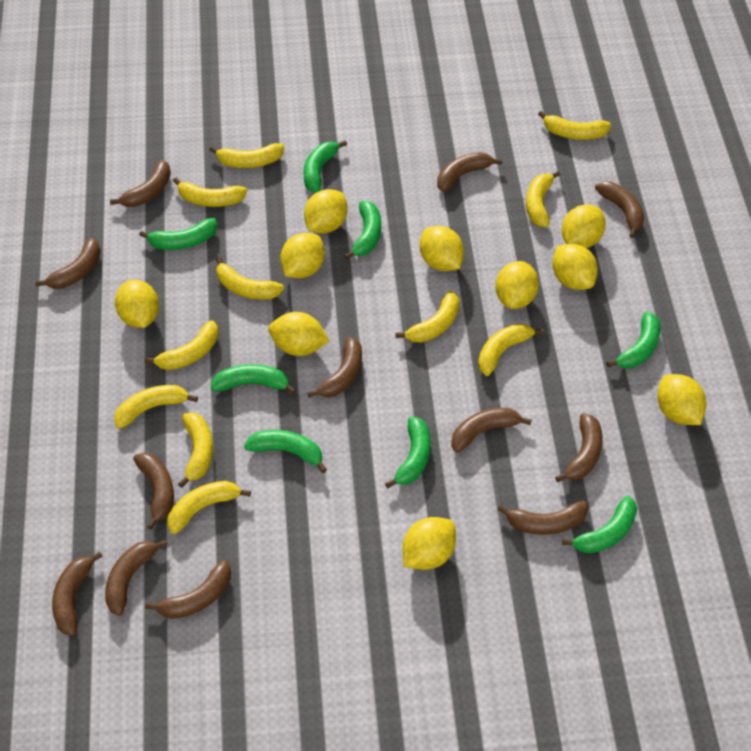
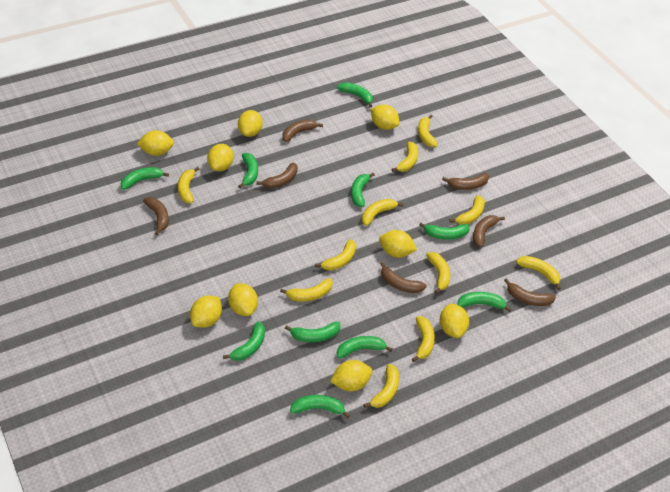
brown banana: [35,237,101,289] [52,552,102,636] [105,540,168,616] [110,160,171,207] [133,452,174,530] [145,560,231,619] [307,337,362,398] [437,152,502,192] [451,408,532,453] [497,501,588,535] [555,413,602,482] [595,181,644,238] = 12 -> [143,197,169,235] [256,162,298,189] [283,119,323,142] [380,262,427,293] [442,173,489,190] [473,215,505,247] [504,278,556,306] = 7
green banana: [139,218,217,250] [211,364,296,394] [244,430,327,473] [303,141,347,192] [344,201,381,260] [385,417,431,488] [562,496,637,554] [606,312,661,368] = 8 -> [120,167,169,190] [223,321,265,361] [238,153,258,188] [285,322,340,342] [290,395,350,418] [337,82,373,107] [337,336,392,358] [351,173,375,207] [419,222,470,240] [457,292,512,312] = 10
yellow lemon: [115,280,159,328] [268,312,329,356] [280,233,325,278] [304,189,348,234] [403,517,456,570] [420,226,464,271] [495,261,539,309] [552,244,598,290] [562,205,606,248] [657,374,706,425] = 10 -> [137,130,174,156] [190,296,222,328] [207,144,233,171] [228,283,258,316] [238,110,263,137] [330,360,372,391] [371,105,400,130] [379,230,417,258] [440,303,469,338] = 9

